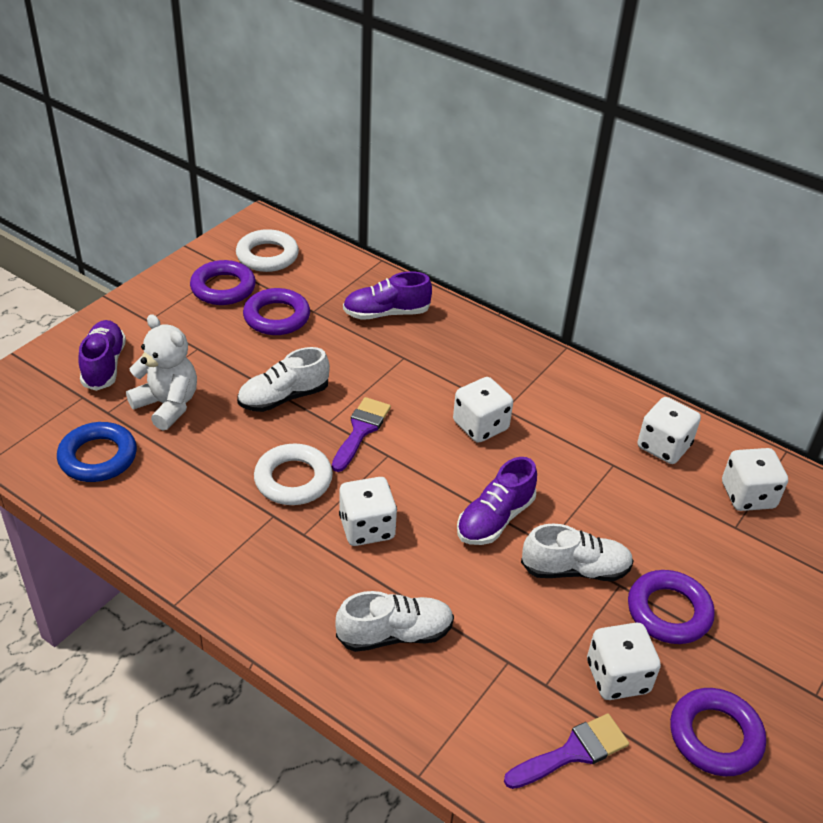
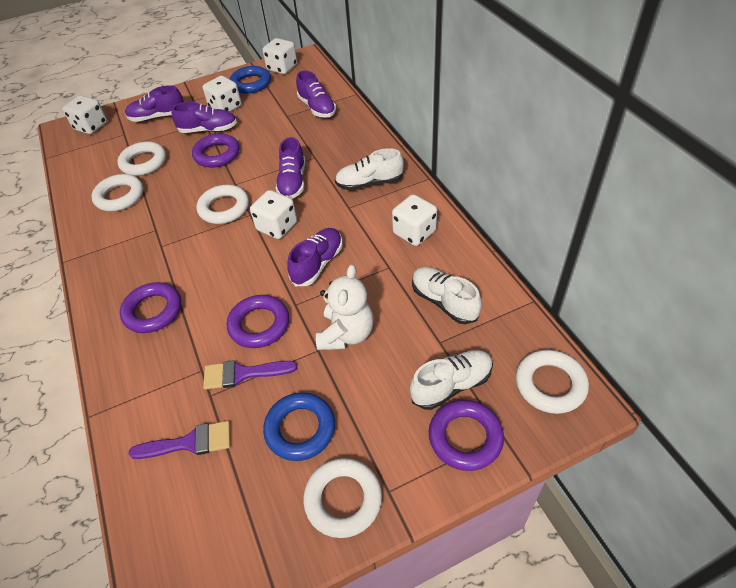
blue ring: [57,422,137,482] = 1 -> [230,66,271,94] [263,392,335,461] = 2
purple shoe: [78,320,126,391] [343,271,432,320] [457,457,537,545] = 3 -> [125,85,184,122] [171,102,237,133] [275,137,305,199] [287,228,343,286] [296,71,336,118] = 5
white ring: [236,229,299,272] [254,443,333,505] = 2 -> [91,174,143,211] [117,142,166,176] [197,185,249,224] [303,458,382,538] [516,350,589,414] = 5

